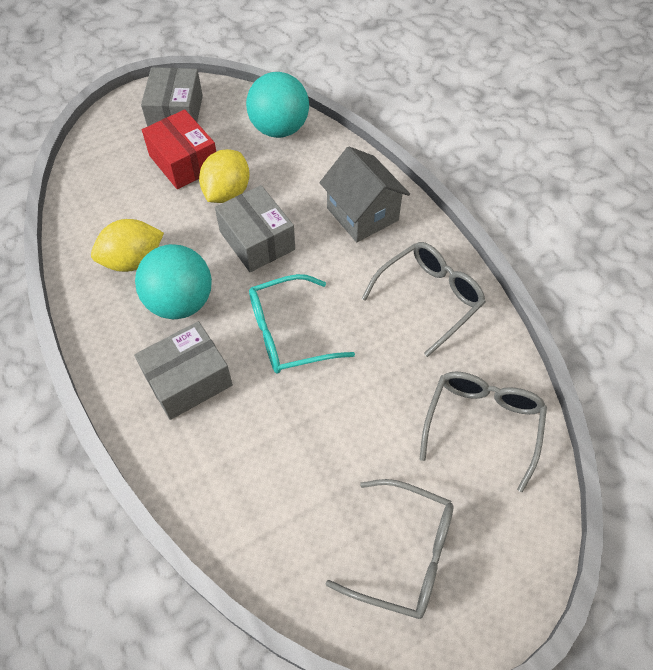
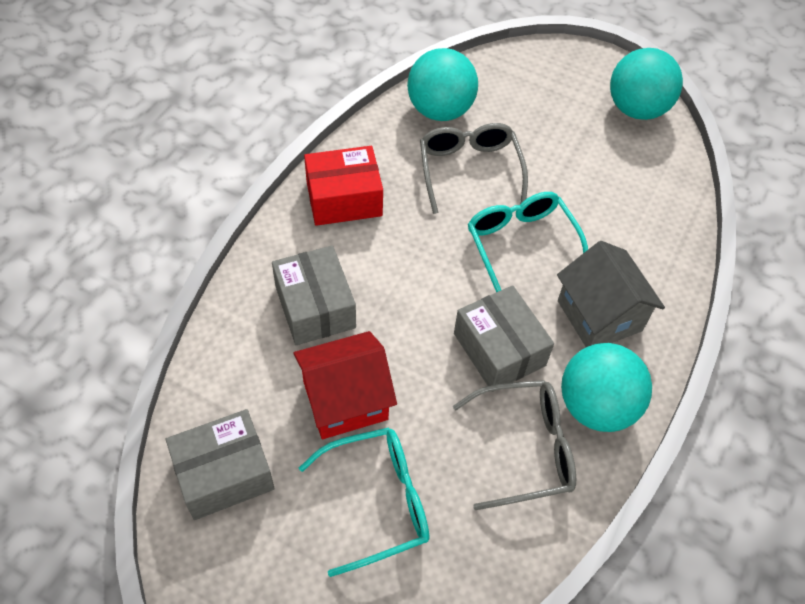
grey glasses: [325,479,453,619] [362,242,486,357] [419,372,547,492] = 3 -> [420,123,528,214] [453,380,576,510] = 2
red house: none = 0 -> [294,331,397,439] = 1
turquoise ball: [135,244,212,319] [246,72,309,138] = 2 -> [407,48,478,121] [561,343,652,432] [610,48,683,120] = 3
turquoise glasses: [249,274,355,373] = 1 -> [299,427,429,577] [468,192,588,292] = 2
yellow lemon: [91,219,164,272] [199,149,250,203] = 2 -> none = 0

